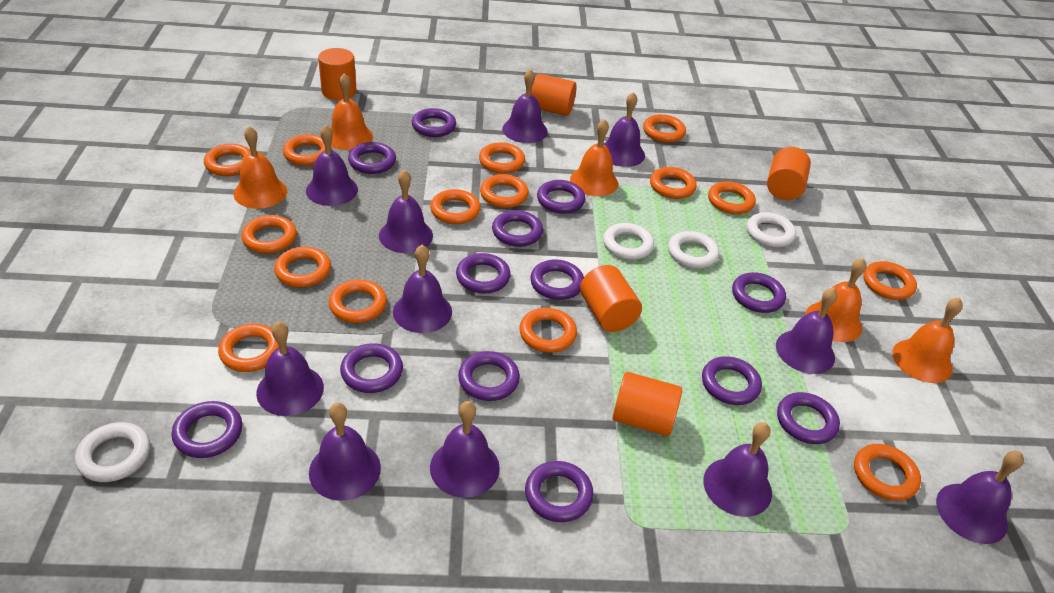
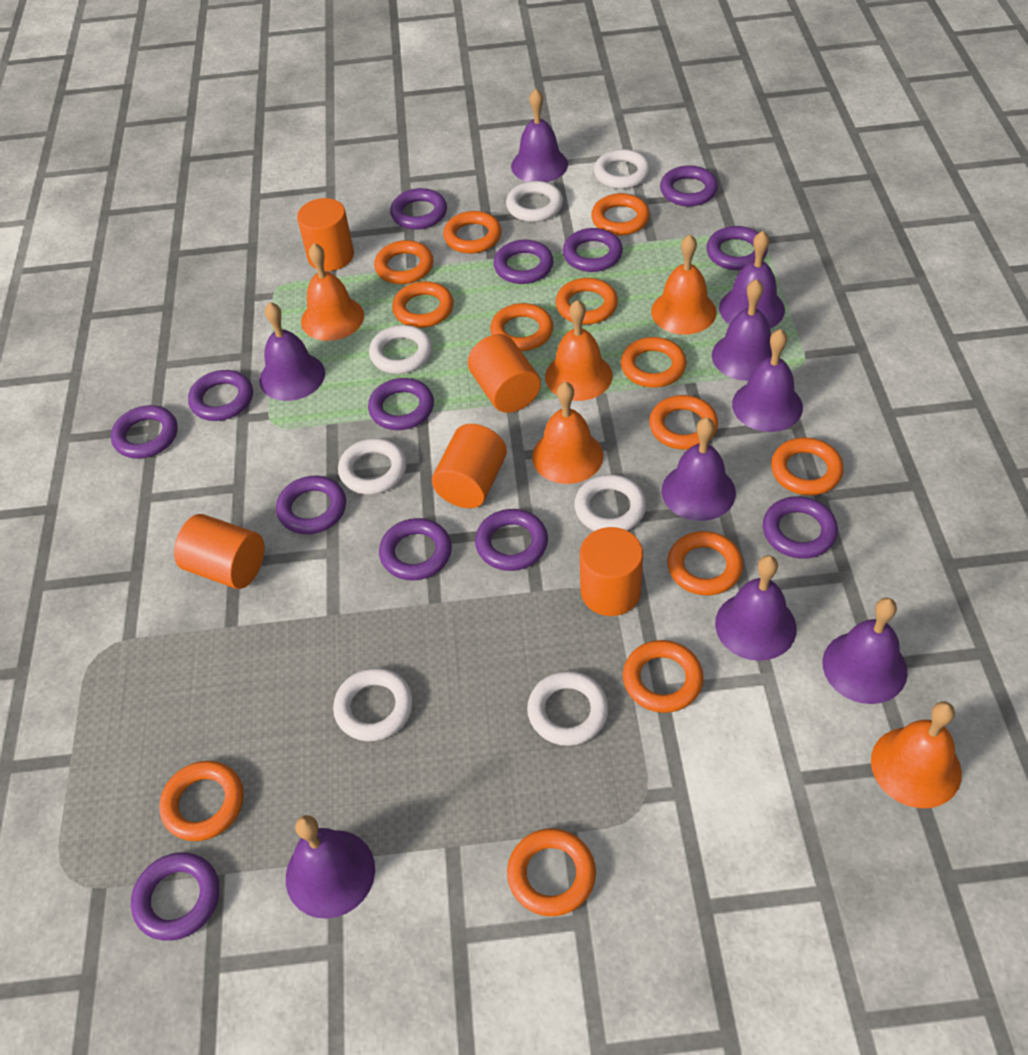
orange ring: [204,144,251,176] [218,324,279,372] [241,215,297,253] [274,247,331,287] [283,134,325,166] [329,279,387,323] [430,189,481,224] [479,142,525,174] [480,174,529,208] [519,308,577,353] [643,114,686,143] [650,167,697,199] [708,181,756,214] [854,444,921,501] [863,261,917,300] = 15 -> [159,761,244,841] [374,240,434,284] [392,281,454,328] [443,211,502,254] [490,303,553,351] [507,828,596,916] [556,278,618,324] [591,193,650,236] [621,337,687,388] [623,640,704,713] [649,395,718,450] [667,531,743,595] [771,437,844,495] = 13
purple bell: [256,321,324,416] [306,124,358,206] [309,403,381,501] [379,169,433,253] [393,245,452,333] [430,401,500,498] [502,69,548,143] [603,92,645,167] [703,422,772,517] [776,287,838,374] [936,451,1024,544] = 11 -> [259,302,325,401] [286,815,375,919] [511,89,568,182] [662,417,736,521] [712,279,772,381] [715,555,797,661] [719,231,785,328] [732,329,803,432] [823,598,908,704] = 9
white ring: [75,422,150,482] [603,223,654,260] [668,231,719,268] [747,212,796,248] = 4 -> [333,668,413,742] [338,438,407,495] [369,325,432,374] [506,181,563,222] [527,671,609,746] [574,474,646,531] [594,149,650,189] = 7

